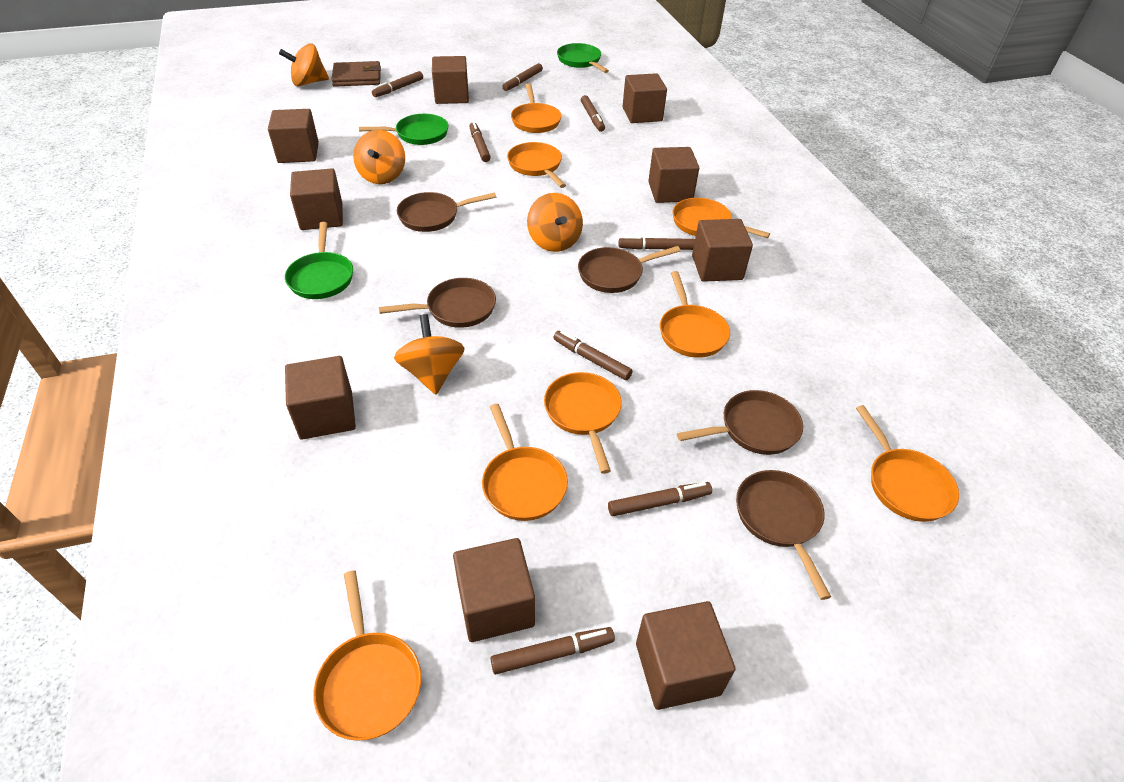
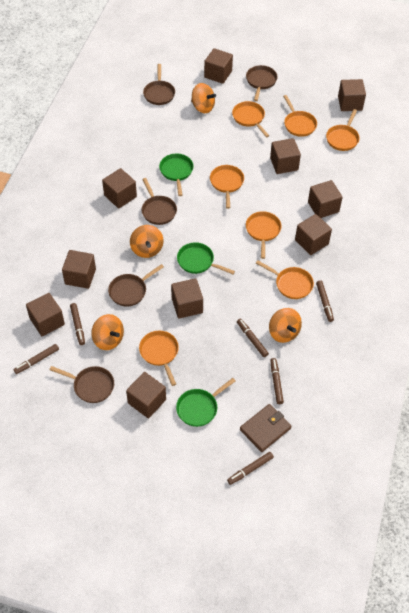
brown cube: [268,109,319,163] [285,356,356,440] [290,168,343,230] [432,56,469,104] [453,538,535,642] [623,73,667,123] [636,601,736,710] [648,147,699,203] [692,219,753,282] = 9 -> [26,293,65,336] [62,250,96,289] [102,168,137,208] [126,372,166,418] [171,278,203,319] [204,48,233,84] [270,138,301,174] [295,214,332,255] [308,180,343,218] [338,79,366,111] = 10
brown marker: [372,71,423,97] [469,121,491,162] [490,627,615,674] [502,63,543,91] [554,331,633,380] [581,95,605,132] [608,482,712,516] [619,236,695,250] = 8 -> [13,344,59,374] [70,303,85,345] [227,452,274,485] [237,319,269,357] [270,358,284,404] [316,280,334,322] = 6
orange pan: [313,570,422,741] [482,404,568,521] [507,142,566,188] [511,83,561,133] [544,372,622,474] [660,271,730,358] [673,198,770,238] [856,405,959,522] = 8 -> [139,331,179,386] [210,165,244,209] [232,101,269,137] [246,211,282,259] [256,261,314,299] [283,95,317,137] [326,109,360,151] = 7

